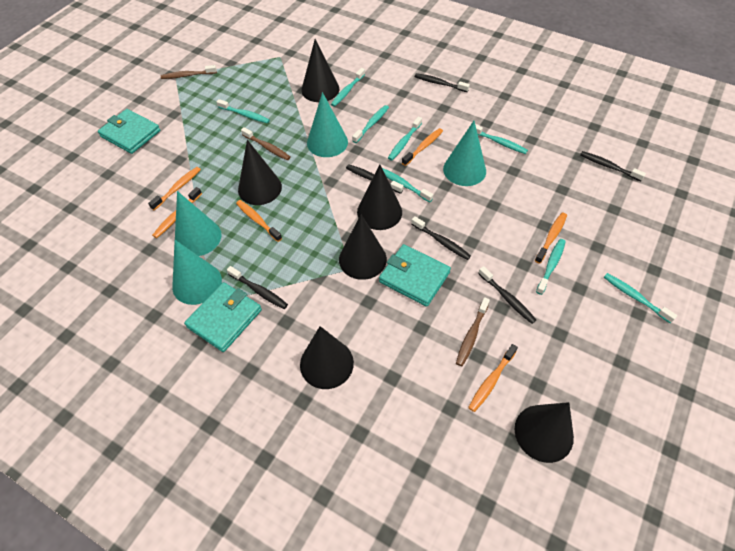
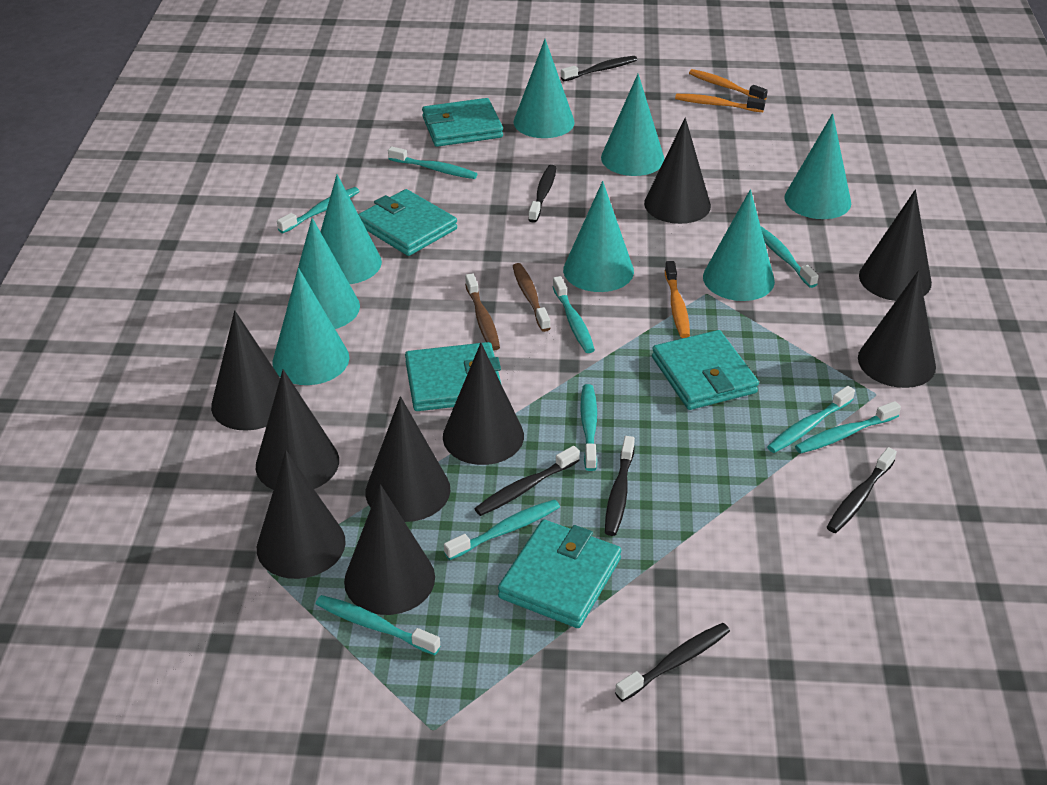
black cone: [238,140,282,205] [300,326,354,389] [301,39,339,102] [339,214,387,280] [357,165,402,230] [514,402,574,463] = 6 -> [211,310,280,431] [256,369,339,490] [257,450,346,579] [344,484,435,615] [366,396,450,522] [443,343,524,465] [644,118,711,224] [858,270,936,388] [859,190,932,301] = 9
brown toothbrush: [161,65,217,79] [241,127,291,161] [456,297,490,366] = 3 -> [465,273,500,351] [513,263,551,332] = 2
orange toothbrush: [148,167,201,210] [152,187,202,238] [236,200,282,242] [402,128,443,166] [468,344,518,412] [535,212,567,264] = 6 -> [665,261,690,338] [675,94,766,112] [689,69,768,100] = 3
turquoise cone: [172,240,222,305] [175,191,222,256] [307,92,348,157] [443,121,486,186] = 4 -> [272,268,349,385] [287,218,360,329] [320,175,382,284] [514,39,575,138] [563,181,634,292] [601,74,664,176] [703,189,775,301] [784,113,851,219] = 8
turquoise toothbrush: [217,99,270,123] [331,68,365,107] [352,105,389,143] [382,168,433,202] [388,116,422,160] [475,124,528,154] [536,239,566,295] [604,273,677,323] = 8 -> [277,187,360,233] [316,595,440,655] [388,146,477,179] [444,499,560,560] [553,276,595,353] [580,384,597,471] [761,227,819,288] [767,386,855,453] [795,401,901,454] = 9
turquoise wallet: [98,109,160,154] [184,282,262,352] [379,244,451,307] = 3 -> [358,189,457,256] [405,342,502,411] [422,98,503,147] [498,520,621,628] [652,330,759,410] = 5

